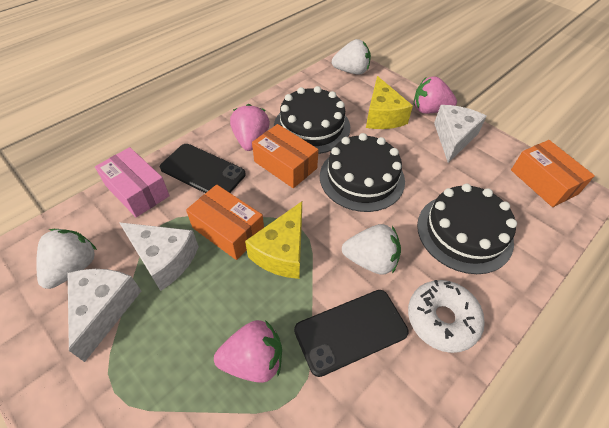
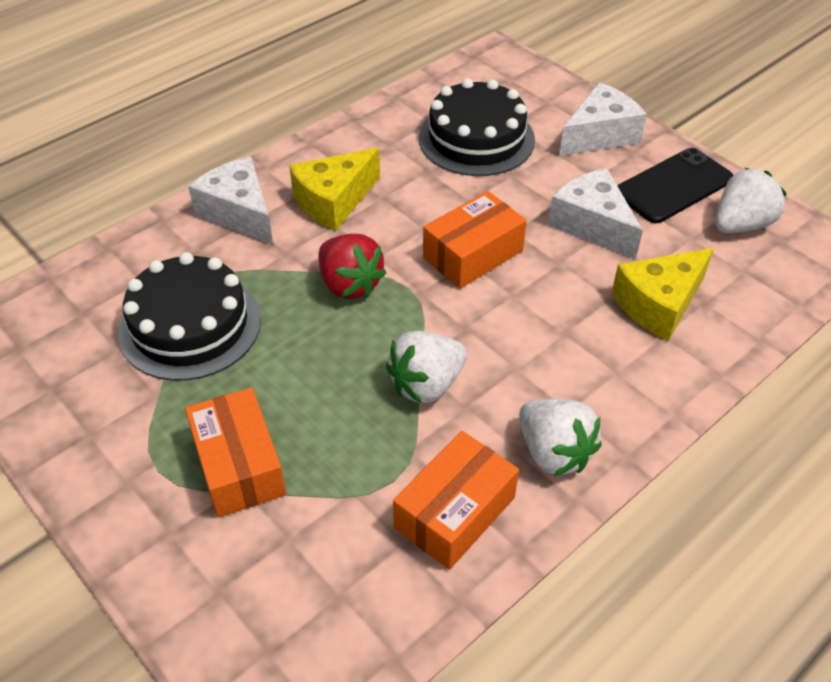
black cake: [274,86,350,154] [320,133,405,212] [417,183,517,274] = 3 -> [118,252,261,381] [419,78,535,176] = 2
black phone: [160,144,246,193] [294,290,409,377] = 2 -> [617,148,733,223] = 1
pink box: [95,147,170,217] = 1 -> none = 0
pink strawberry: [214,320,282,383] [230,104,270,151] [414,76,457,114] = 3 -> none = 0
red strawberry: none = 0 -> [318,234,386,299] = 1
white donut: [408,280,485,353] = 1 -> none = 0

